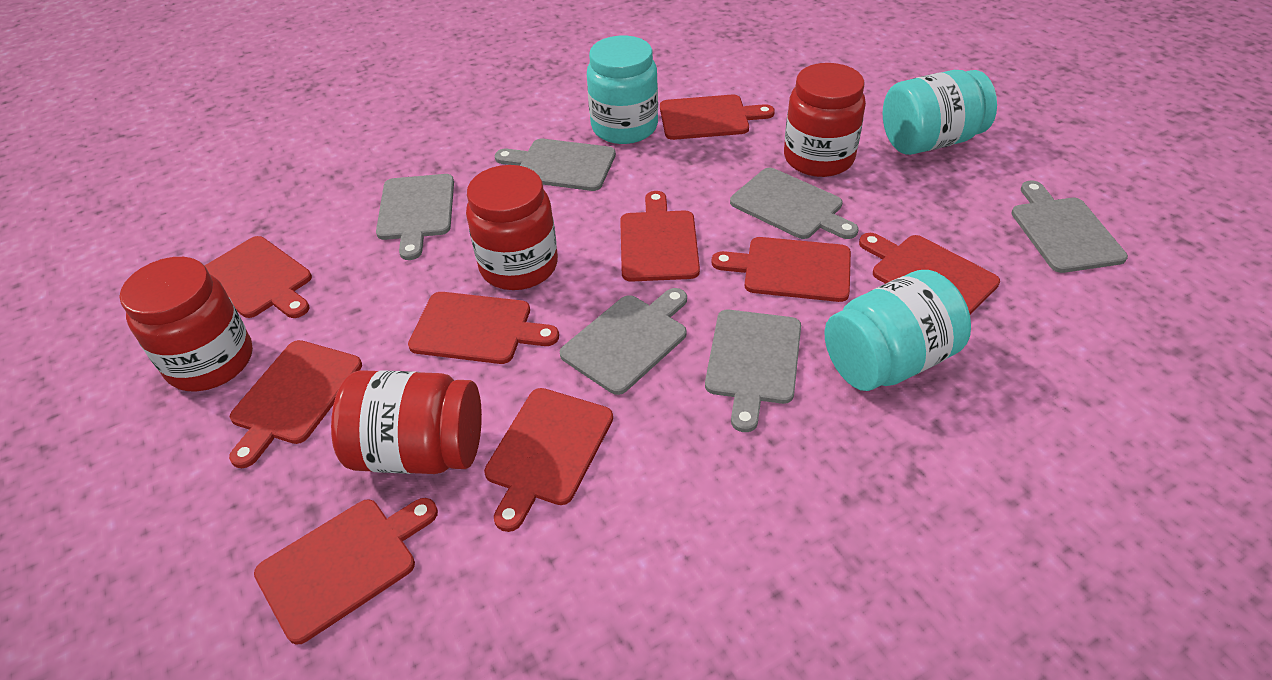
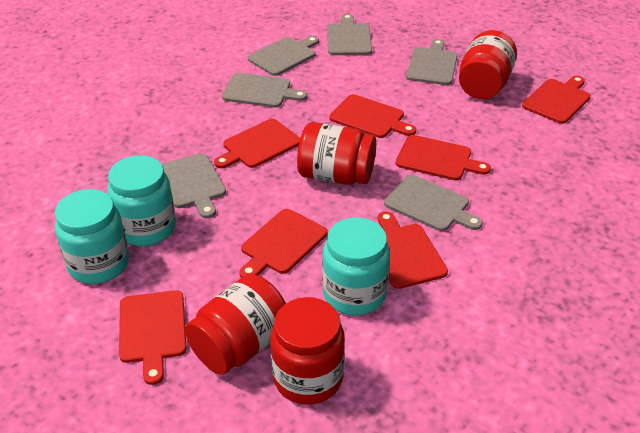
red cutting board: [205,236,312,318] [229,340,362,468] [254,498,438,645] [408,292,559,364] [484,388,613,532] [620,191,700,282] [660,95,775,140] [712,237,851,302] [859,233,1000,314] = 9 -> [119,290,187,385] [214,119,300,168] [239,209,327,278] [330,94,417,138] [378,211,448,289] [396,135,491,180] [522,76,591,124] = 7

